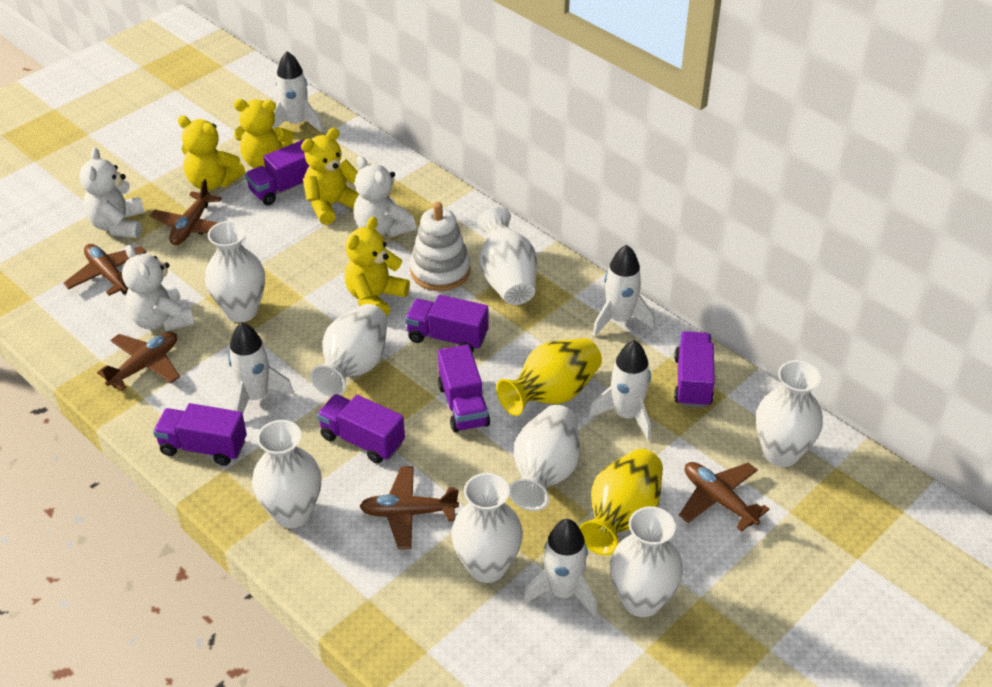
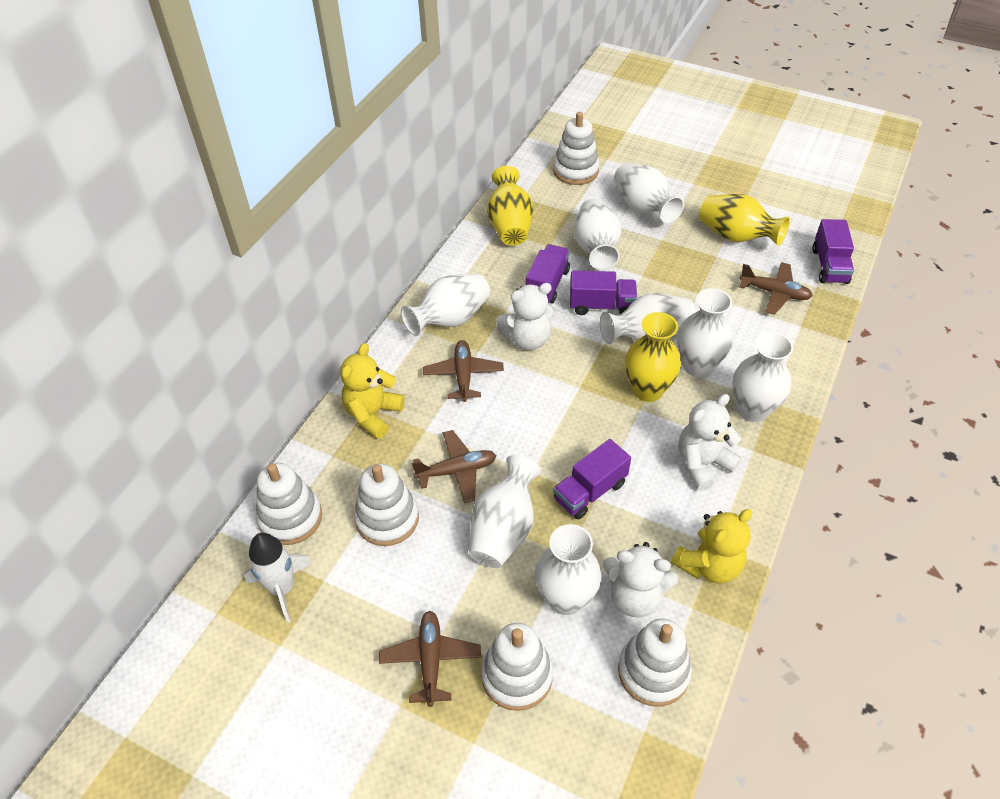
brown plane: [63,244,147,296] [97,332,180,391] [150,179,222,245] [359,466,459,549] [679,462,769,532] = 5 -> [379,611,481,707] [412,430,497,503] [423,340,504,402] [739,262,813,315] = 4
purple truck: [153,403,247,466] [245,140,309,205] [317,394,405,464] [405,295,488,352] [438,344,490,433] [674,331,715,408] = 6 -> [526,244,570,303] [553,439,631,520] [570,271,637,315] [812,219,854,284] = 4
white rocket: [228,322,294,413] [272,51,323,133] [522,519,598,618] [588,340,651,440] [593,245,655,337] = 5 -> [244,533,313,623] = 1
white stacking toy: [410,202,470,291] = 1 -> [256,463,322,545] [354,464,419,546] [481,623,553,711] [553,112,600,185] [618,618,692,706] = 5
yellow teddy bear: [178,116,245,191] [234,99,294,168] [301,128,359,225] [344,217,410,316] = 4 -> [340,343,405,439] [671,509,752,584] = 2
yellow vase: [496,338,602,416] [579,449,663,555] = 2 -> [487,166,533,246] [625,312,681,402] [699,194,790,246] = 3

